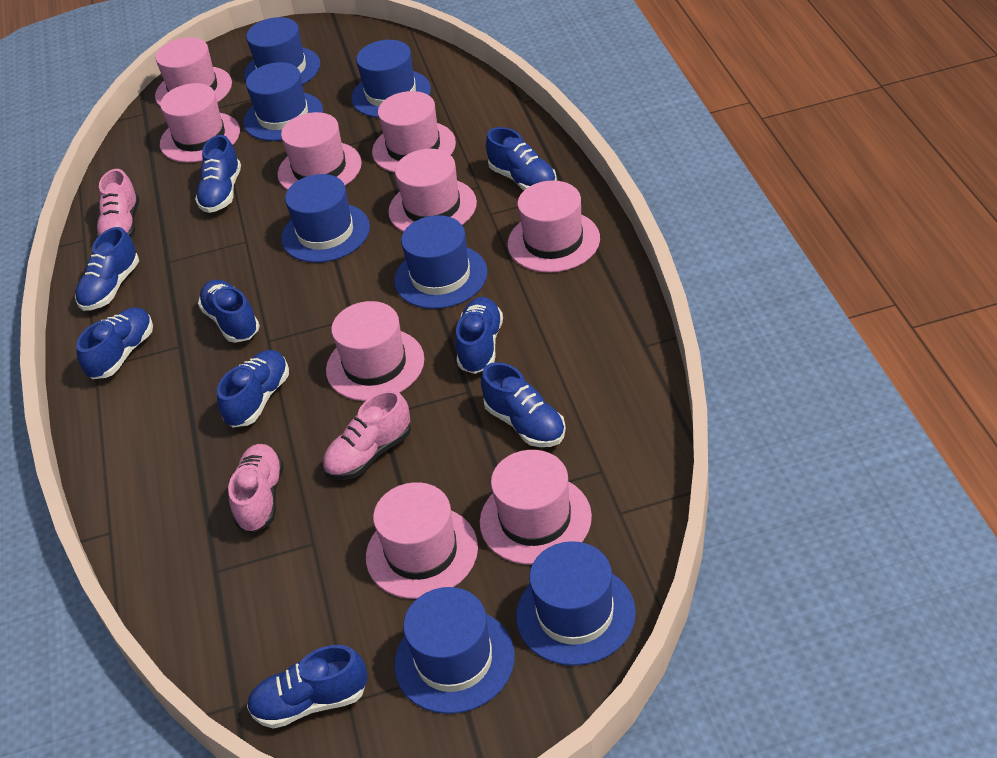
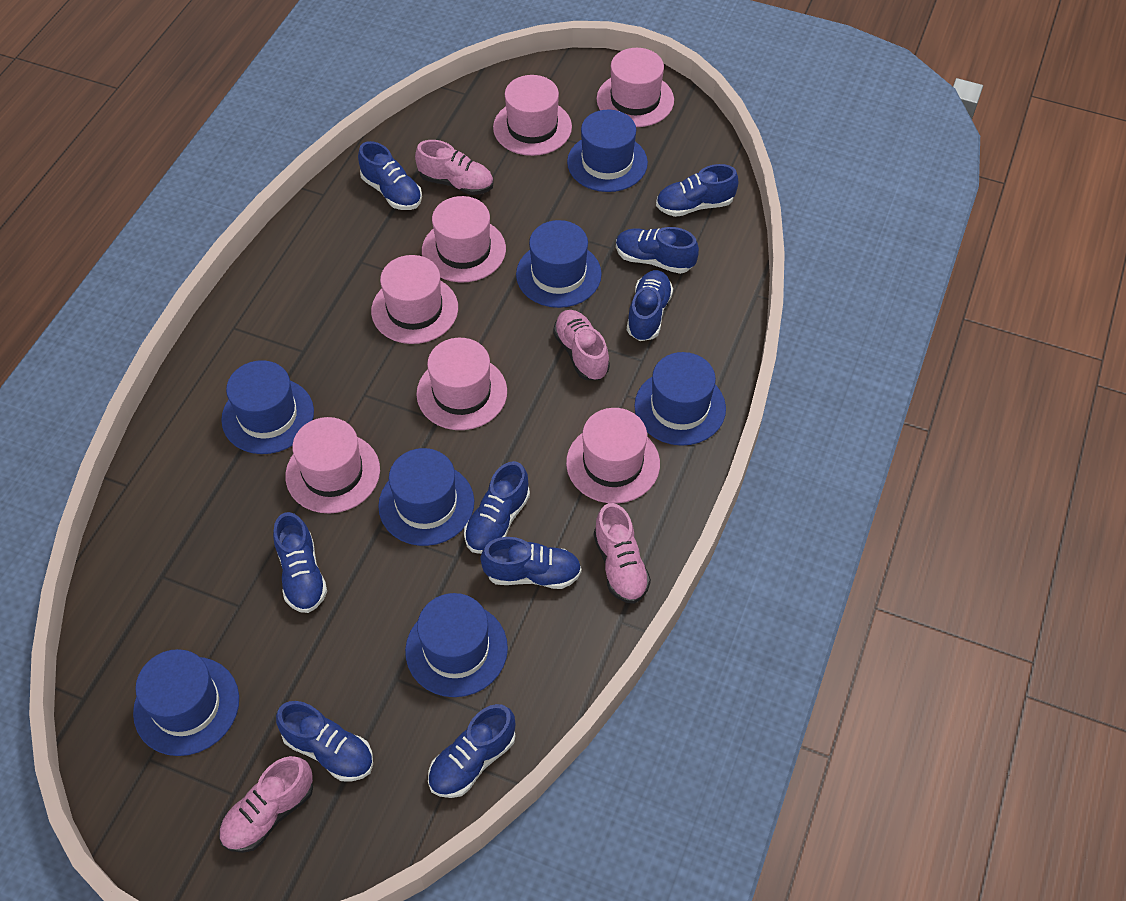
pink hat: [155,37,232,106] [160,83,240,163] [278,112,362,190] [326,301,424,401] [366,482,478,599] [372,91,456,173] [388,149,477,232] [480,450,592,565] [508,180,600,273] = 9 -> [285,417,380,513] [371,255,458,344] [416,338,507,430] [422,196,506,282] [493,75,572,156] [566,408,660,504] [597,48,674,127] = 7
pink shoe: [96,169,139,238] [228,444,284,533] [322,390,411,480] = 3 -> [219,756,313,853] [415,140,493,195] [553,310,610,380] [594,503,651,604] = 4

